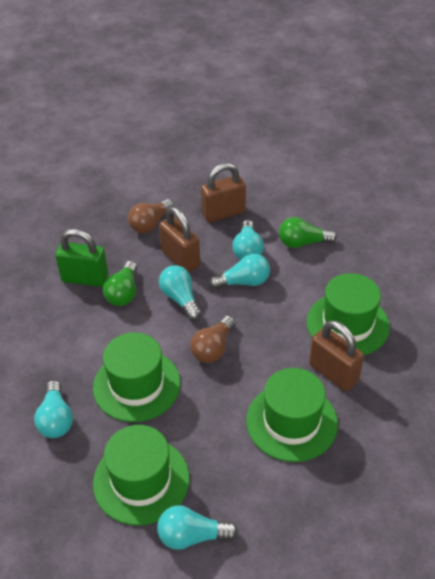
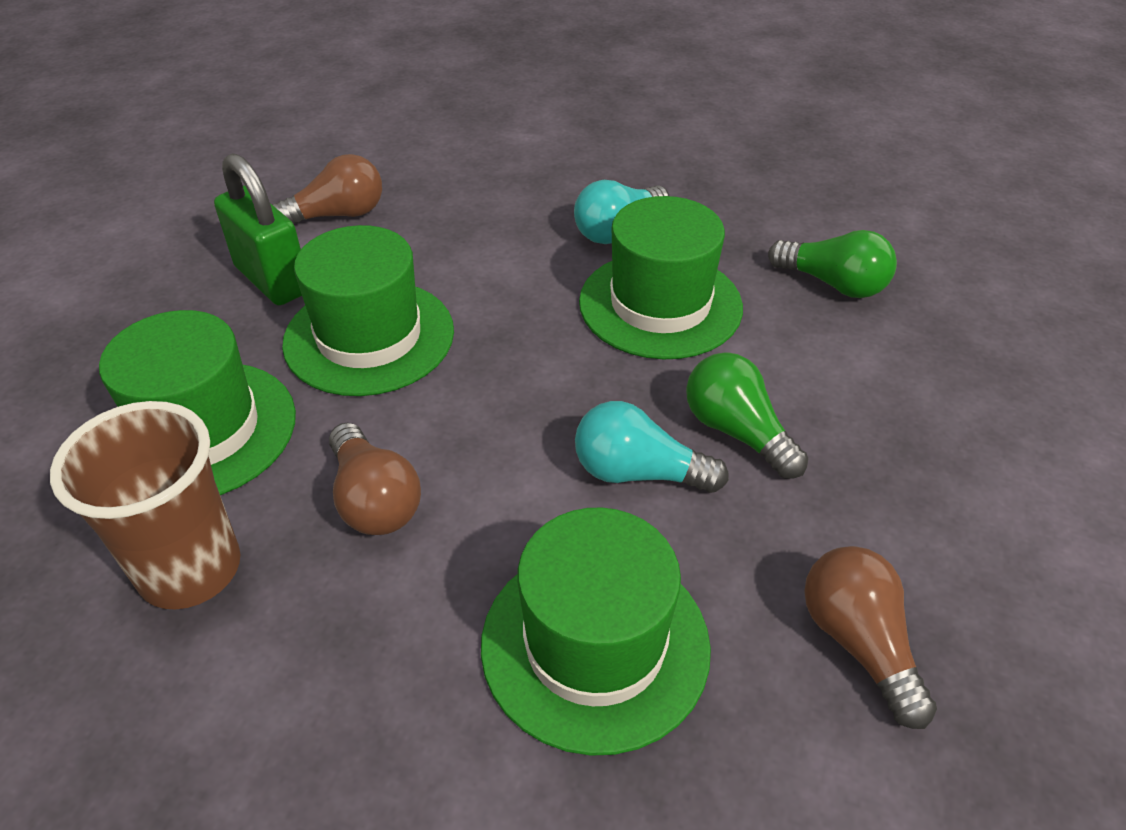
brown cup: none = 0 -> [50,401,240,610] = 1
brown light bulb: [128,199,174,233] [190,316,235,363] = 2 -> [272,154,382,224] [329,423,421,535] [804,546,937,729] = 3
brown padlock: [159,207,200,272] [201,163,246,223] [309,320,364,391] = 3 -> none = 0
turquoise light bulb: [34,380,73,438] [157,505,238,550] [159,266,201,320] [209,254,270,289] [232,220,264,260] = 5 -> [574,180,669,244] [575,401,729,493] = 2

